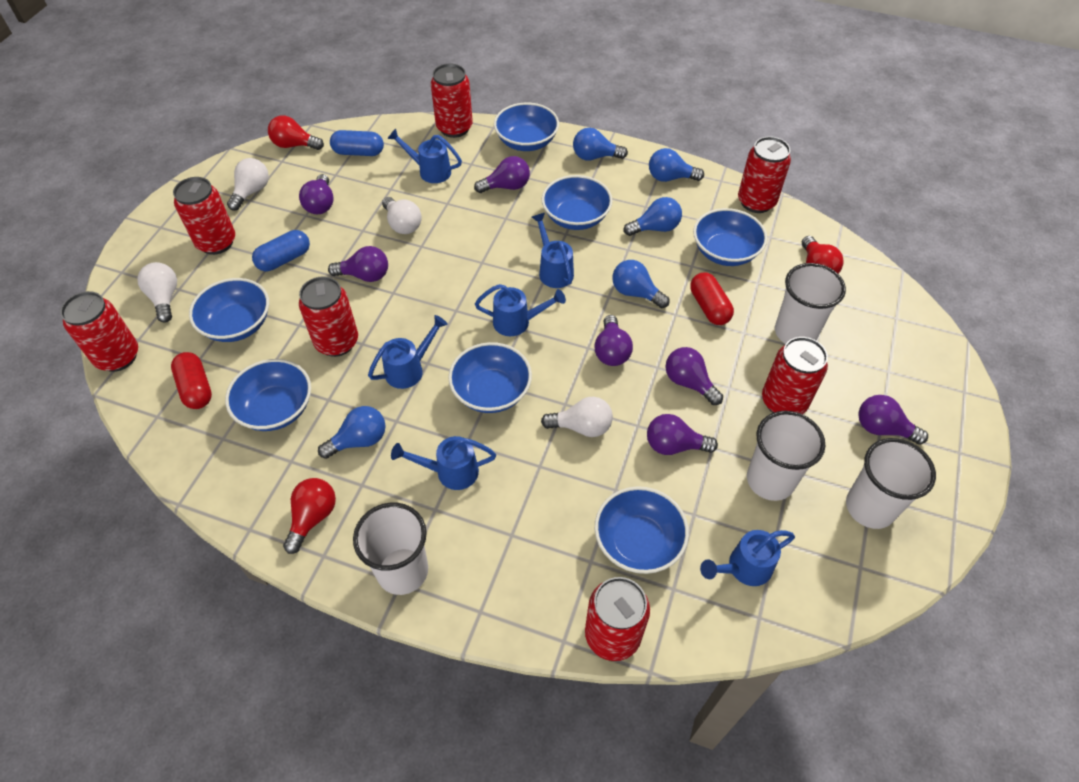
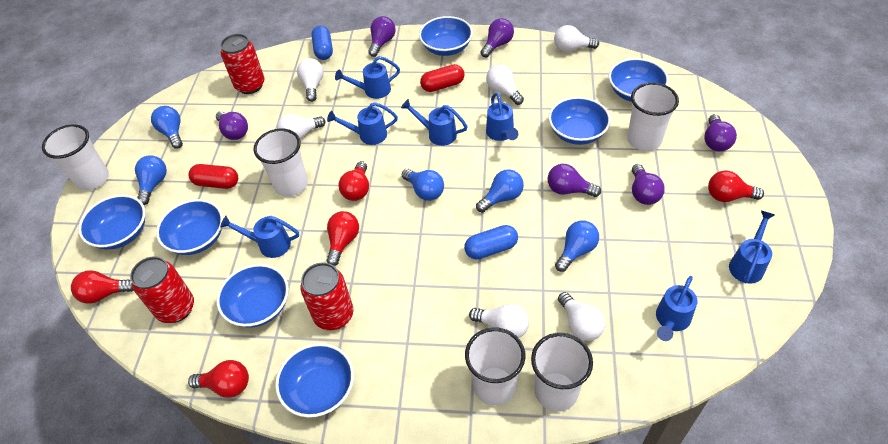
blue watering can: [368,315,448,389] [387,129,462,183] [391,436,496,490] [475,284,566,336] [532,213,574,288] [700,530,795,586] = 6 -> [220,216,299,258] [327,102,398,145] [335,56,400,99] [401,99,468,146] [486,93,518,141] [656,276,697,341] [729,211,775,284] = 7
purple light bulb: [299,174,334,214] [328,246,388,282] [474,156,530,193] [594,315,633,366] [647,414,718,455] [666,347,723,405] [858,395,928,445] = 7 -> [216,111,248,140] [368,16,396,57] [481,18,514,57] [548,164,601,197] [632,164,665,205] [704,114,737,151] = 6
red can: [60,291,138,372] [173,177,235,255] [299,276,358,357] [431,64,473,138] [585,577,650,661] [738,136,791,213] [762,337,828,414] = 7 -> [130,256,194,323] [220,34,265,94] [301,262,353,330] = 3
red light bulb: [268,115,324,150] [283,478,336,554] [802,236,844,274] = 3 -> [71,270,134,304] [188,360,249,398] [327,211,359,266] [339,161,369,201] [708,170,764,202] = 5
white cup: [353,502,428,595] [747,411,825,501] [775,263,846,344] [846,438,936,529] = 4 -> [42,125,109,191] [254,129,308,196] [465,327,525,406] [531,333,593,412] [627,82,679,151] = 5
white light bulb: [137,262,177,323] [227,158,269,211] [382,197,422,234] [541,397,613,437] = 4 -> [277,114,325,140] [297,58,324,102] [469,304,529,338] [486,64,524,105] [554,25,599,52] [558,292,605,341] = 6

